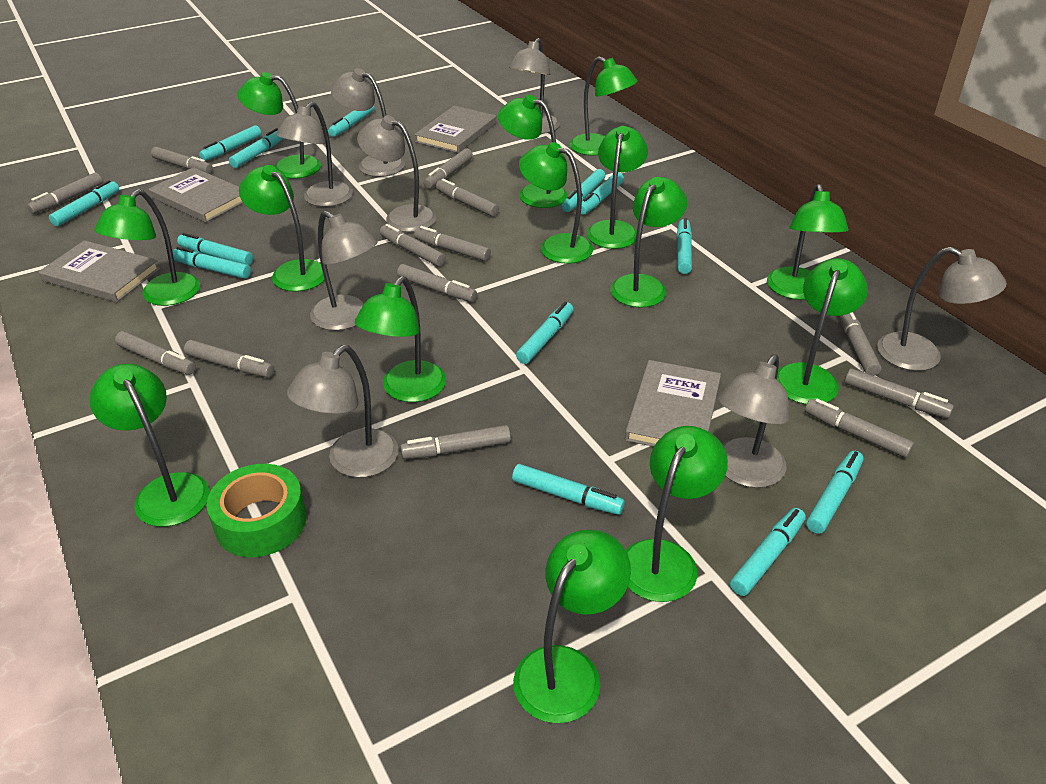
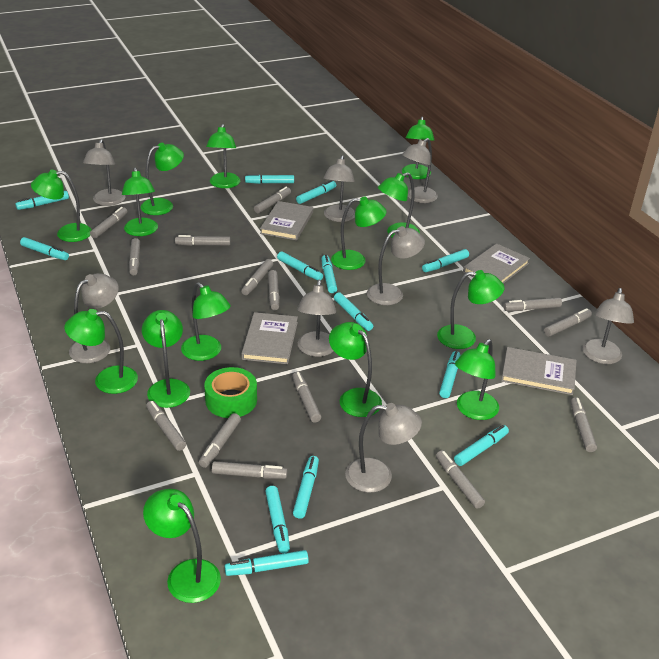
grey marker: [27,173,103,214] [115,331,196,375] [151,147,213,174] [184,340,274,378] [380,224,446,266] [397,264,477,302] [400,425,511,459] [414,226,491,261] [423,148,473,189] [436,179,499,217] [805,399,914,458] [839,312,882,376] [844,368,954,418] = 13 -> [90,207,127,238] [129,238,140,275] [146,401,186,451] [175,235,230,246] [199,413,241,468] [212,461,288,479] [241,259,273,295] [254,187,291,213] [268,270,280,310] [292,372,321,423] [436,450,485,509] [504,297,562,311] [544,308,592,337] [571,397,597,452] = 14

